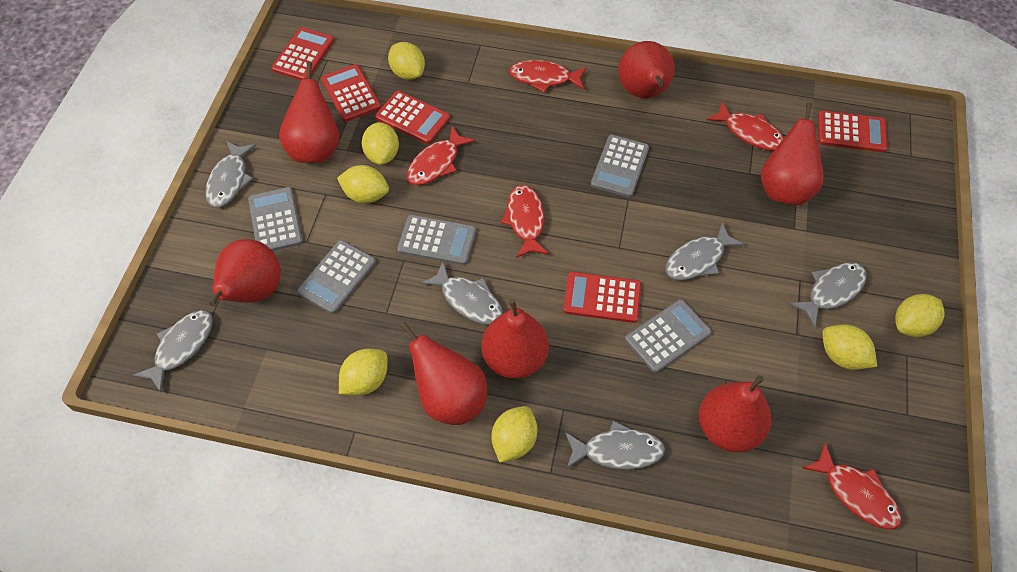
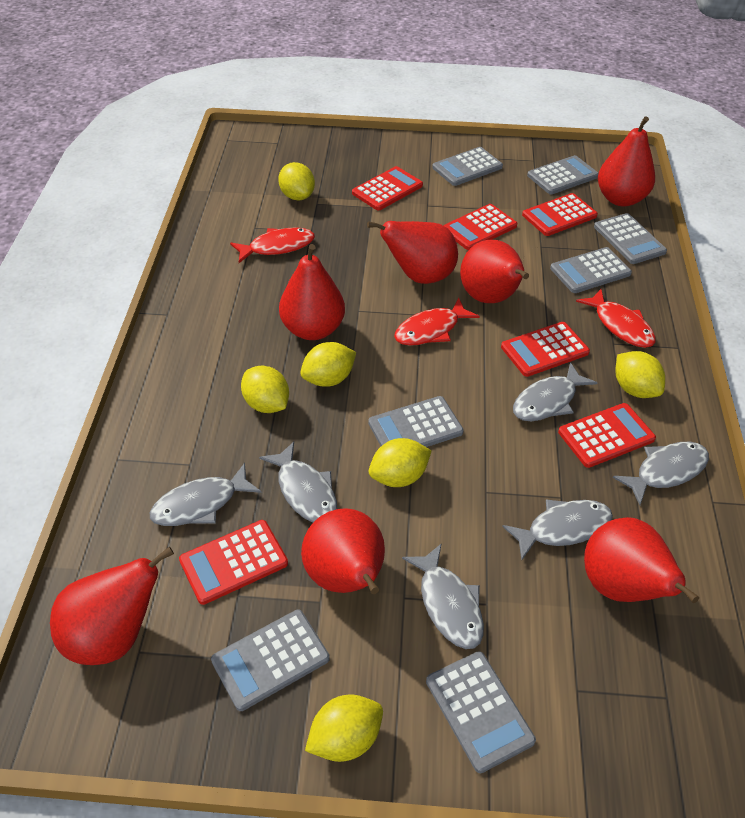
grey calculator: [248,187,303,251] [297,240,376,314] [397,215,476,265] [591,135,649,197] [625,299,712,373] = 5 -> [211,610,330,711] [368,396,464,447] [426,651,536,773] [432,147,503,186] [527,155,599,194] [550,247,632,293] [594,213,667,264] = 7
red calculator: [271,27,334,80] [321,64,381,122] [375,91,450,144] [563,272,641,323] [818,110,888,152] = 5 -> [179,520,288,605] [352,166,423,211] [443,204,517,250] [501,322,590,377] [522,193,598,236] [558,403,656,468] = 6
red fish: [407,127,475,185] [501,185,549,258] [509,60,587,92] [706,101,784,151] [802,443,902,529] = 5 -> [230,227,315,263] [394,298,480,346] [576,289,656,348] = 3
yellow lemon: [337,165,389,203] [339,349,388,396] [362,122,399,165] [388,42,425,80] [492,406,537,463] [822,324,877,370] [895,294,944,337] = 7 -> [241,366,289,413] [278,162,315,200] [300,342,356,387] [305,695,383,762] [369,438,431,487] [615,351,665,398] = 6

